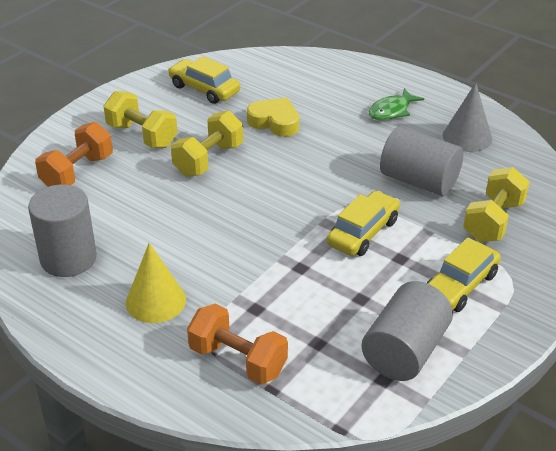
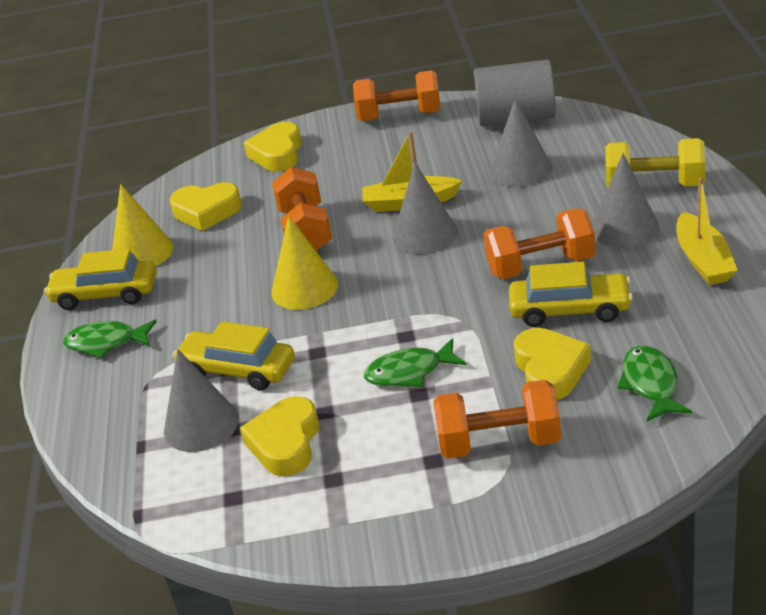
green fish: [369,88,424,120] = 1 -> [63,320,157,358] [364,338,466,387] [617,346,692,421] = 3
grey cone: [442,83,492,152] = 1 -> [164,349,239,452] [393,162,458,254] [490,98,552,187] [592,153,659,248] = 4
grey cylinder: [28,184,97,277] [362,281,453,381] [380,126,463,196] = 3 -> [474,60,556,126] = 1
orange dumbbell: [35,122,113,187] [187,304,288,385] = 2 -> [272,167,332,251] [353,70,441,121] [433,380,561,459] [483,208,596,279] = 4
yellow boat: none = 0 -> [362,131,462,212] [677,178,738,285] = 2
yellow cone: [126,243,186,323] = 1 -> [112,184,173,267] [272,216,338,310] = 2
yellow dumbbell: [104,91,178,148] [171,111,243,177] [463,167,530,242] = 3 -> [605,138,705,187] = 1
yellow heart: [247,98,299,137] = 1 -> [170,182,242,231] [240,396,319,476] [244,122,302,171] [514,328,591,400] = 4

